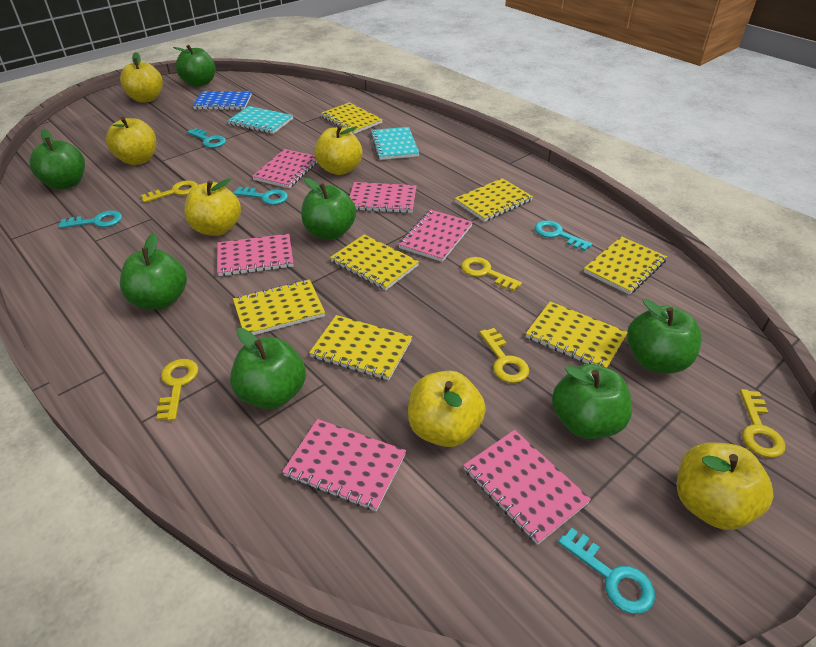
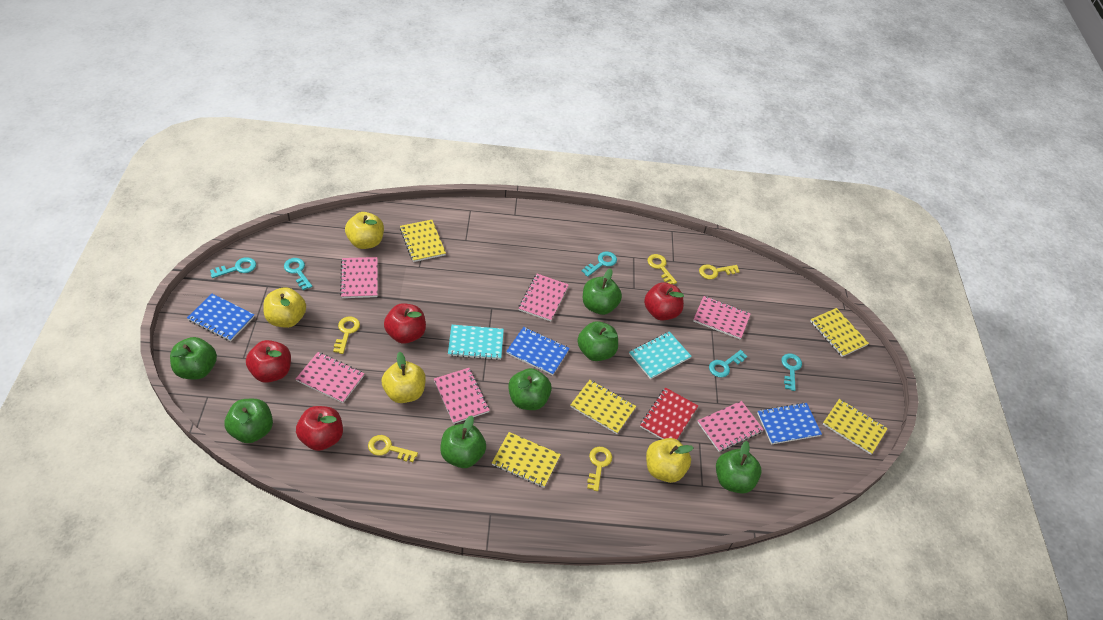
blue notebook: [193,91,252,110] = 1 -> [187,294,255,341] [506,327,570,375] [757,402,822,445] = 3
red apple: none = 0 -> [246,340,291,383] [296,406,343,451] [384,303,426,344] [644,282,684,320] = 4
red notebook: none = 0 -> [640,387,698,440] = 1
yellow apple: [106,117,156,165] [120,52,163,103] [184,178,241,236] [314,125,362,175] [408,371,486,447] [677,443,774,530] = 6 -> [263,287,306,328] [345,212,384,249] [382,352,426,403] [646,438,694,483] = 4
yellow notebook: [233,279,325,335] [309,315,412,380] [321,103,383,134] [330,234,419,290] [455,178,533,222] [526,301,627,368] [584,236,667,295] = 7 -> [400,220,446,262] [492,432,561,488] [570,380,636,434] [810,308,869,357] [823,399,888,455] = 5

